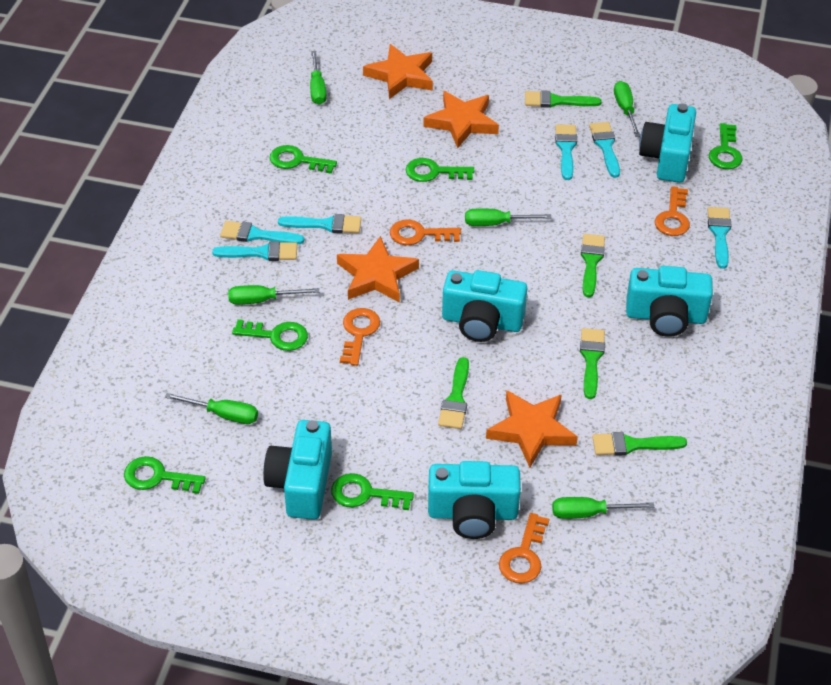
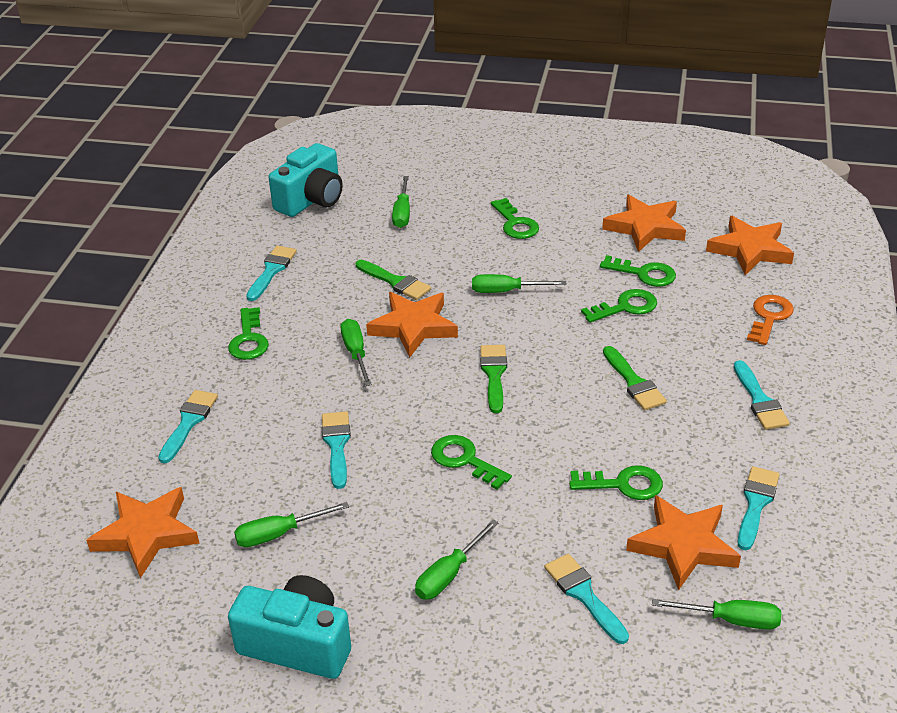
green brush: [438,357,469,429] [525,90,602,108] [580,328,605,399] [581,234,605,297] [592,432,687,456] = 5 -> [356,260,431,300] [480,345,507,413] [603,346,667,410] = 3
orange key: [340,308,380,366] [390,220,461,245] [499,513,549,584] [655,186,690,236] = 4 -> [747,295,794,345] = 1
orange star: [337,236,419,303] [363,44,433,99] [423,91,499,148] [486,390,578,468] = 4 -> [86,487,200,578] [366,292,458,357] [602,195,686,252] [626,495,741,590] [706,216,794,275] = 5
turquoise camera: [263,420,332,520] [428,461,521,539] [442,270,528,342] [626,266,713,337] [639,103,696,183] = 5 -> [228,575,351,679] [268,143,343,217] = 2

